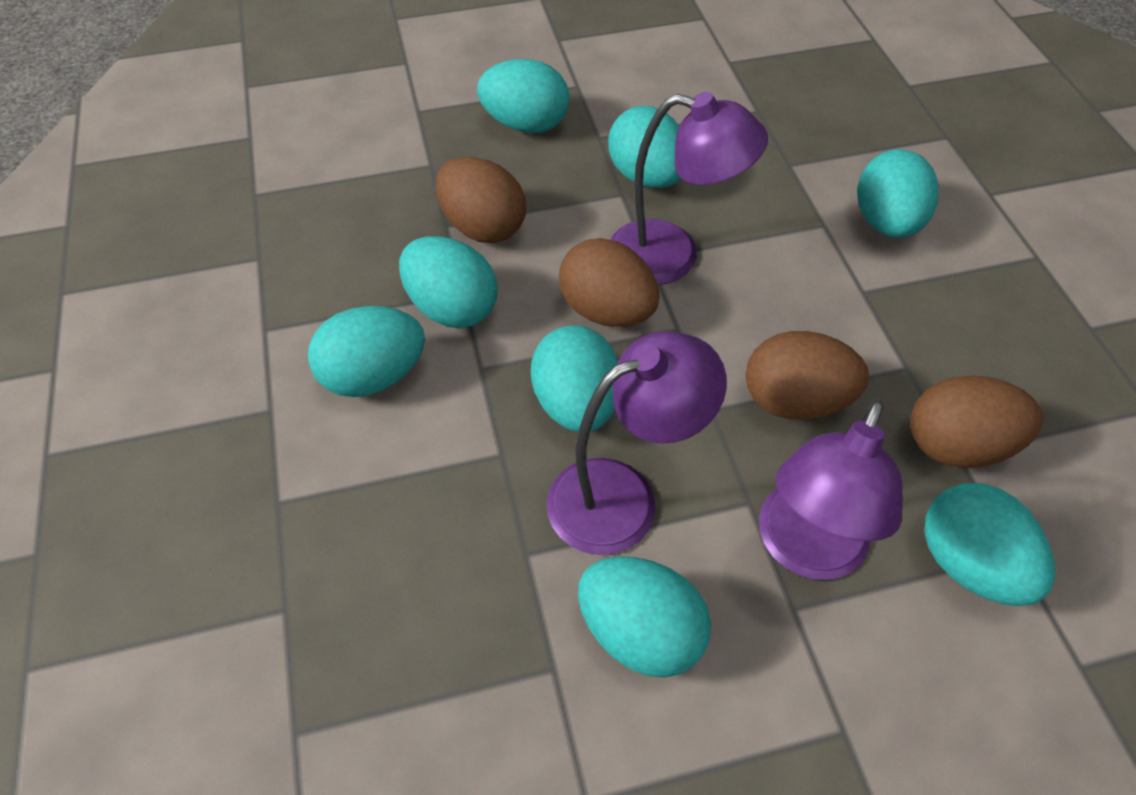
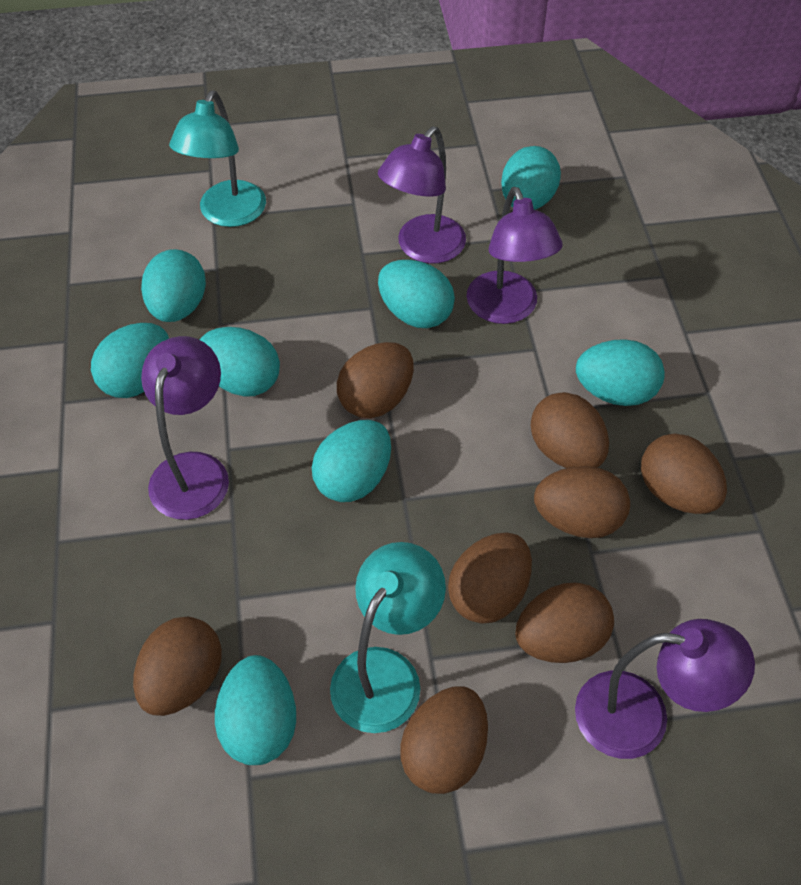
brown egg: [436,157,526,243] [559,238,660,327] [745,331,869,420] [910,375,1043,468] = 4 -> [133,617,222,716] [337,342,414,418] [400,686,488,794] [448,532,532,623] [515,583,614,663] [531,392,609,468] [534,466,630,538] [641,434,727,514] = 8
purple lamp: [547,331,727,555] [611,92,768,285] [759,399,903,580] = 3 -> [141,336,229,520] [378,127,466,264] [467,187,563,324] [575,619,755,759] = 4
turquoise lamp: none = 0 -> [169,91,266,227] [330,542,446,733] = 2

